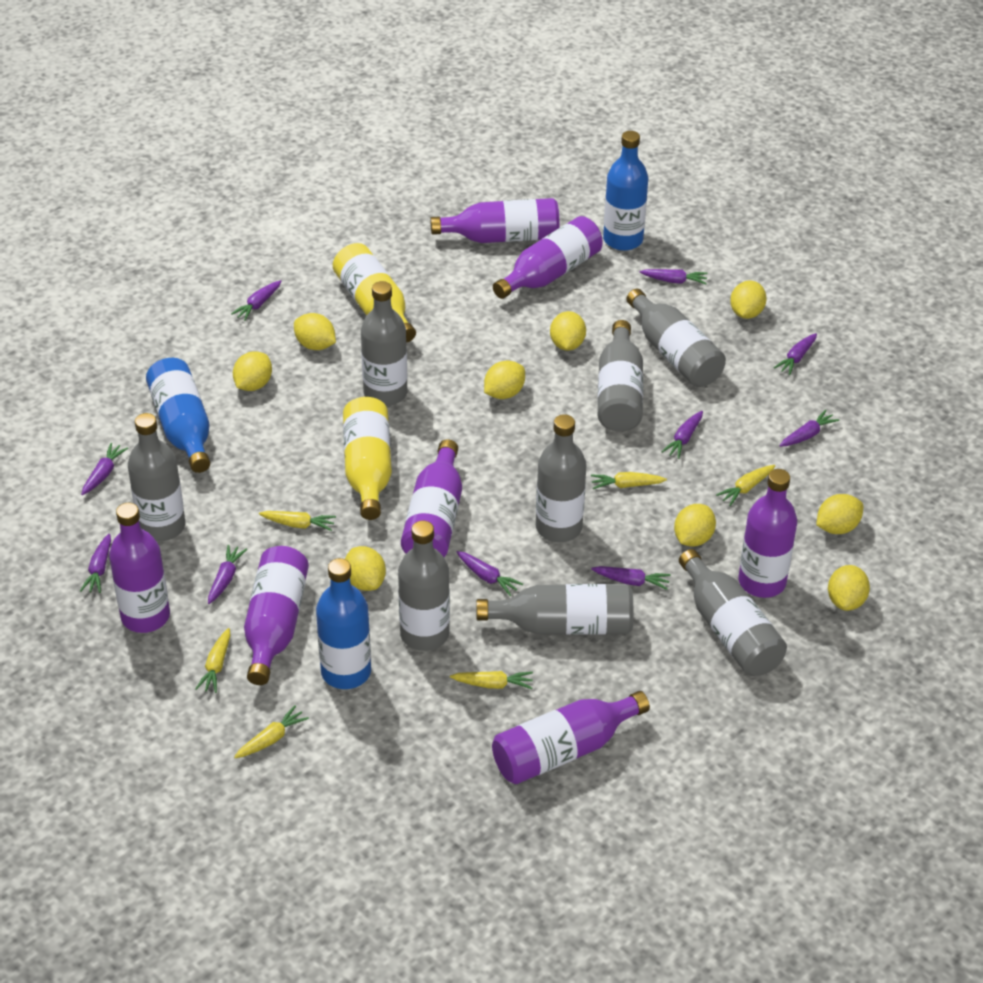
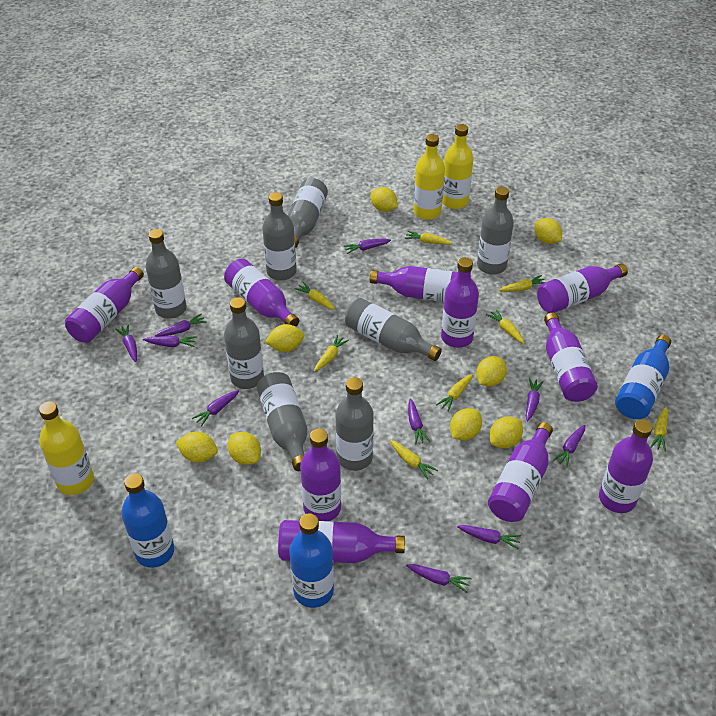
purple bottle: [109,503,170,633] [244,546,309,685] [401,439,462,557] [430,198,560,243] [492,691,650,784] [493,216,602,299] [738,469,797,598] = 7 -> [65,267,144,343] [224,259,299,327] [278,520,405,563] [300,429,341,521] [370,266,458,302] [441,257,479,348] [488,422,553,522] [537,263,628,313] [544,313,598,402] [599,419,653,513] = 10
yellow bottle: [333,243,416,343] [343,397,392,520] = 2 -> [39,401,94,495] [413,134,445,220] [442,124,474,209] = 3
yellow carrot: [195,628,231,693] [234,706,309,758] [259,511,336,531] [450,671,533,689] [591,472,667,489] [716,465,775,506] = 6 -> [294,282,335,310] [314,335,349,372] [390,440,438,480] [405,231,453,245] [436,374,473,412] [486,309,525,344] [499,275,545,292] [650,407,668,452] = 8
yellow lemon: [233,352,272,391] [294,313,336,350] [345,546,386,591] [484,360,525,399] [550,311,586,351] [674,504,716,547] [730,280,767,319] [816,494,863,534] [828,565,870,611] = 9 -> [176,432,218,463] [228,432,261,465] [265,324,304,352] [371,187,397,212] [450,408,482,440] [476,356,507,387] [490,416,523,448] [535,218,562,244] = 8

